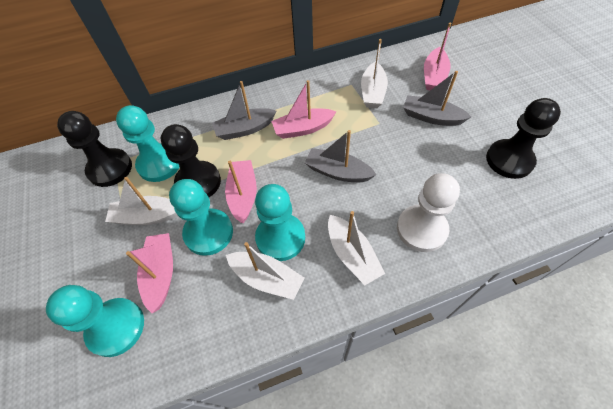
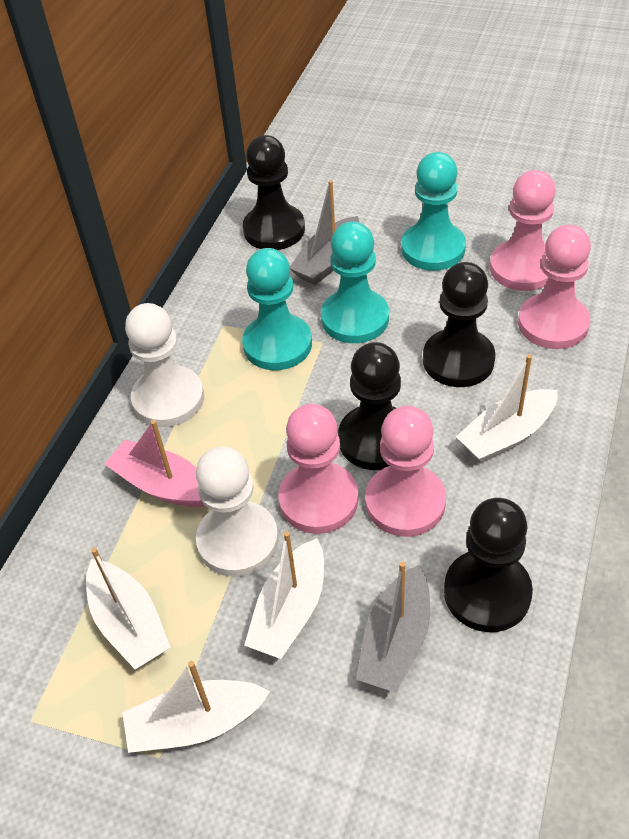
black pawn: [57,111,132,187] [161,124,221,197] [486,98,561,179] = 3 -> [243,135,305,250] [338,342,401,470] [423,262,496,387] [444,498,533,632] = 4
grey boat: [212,81,276,140] [305,130,377,182] [403,71,471,126] = 3 -> [290,180,360,285] [356,562,430,693] = 2
pink boat: [126,233,173,313] [225,160,257,223] [272,80,336,139] [424,22,451,90] = 4 -> [104,420,205,507] = 1
pink pawn: none = 0 -> [278,404,358,534] [365,406,446,537] [490,170,556,291] [518,225,591,349] = 4
turquoise pawn: [46,285,144,357] [116,105,180,182] [169,179,233,256] [255,184,305,261] = 4 -> [242,248,312,370] [321,222,389,343] [401,152,466,271] = 3
white pawn: [397,173,460,252] = 1 -> [125,303,204,427] [196,446,279,577] = 2

